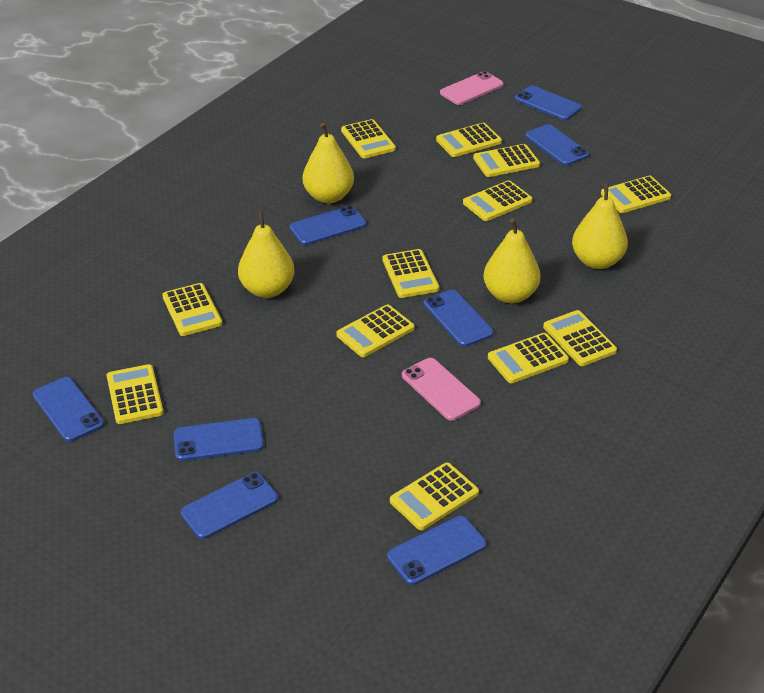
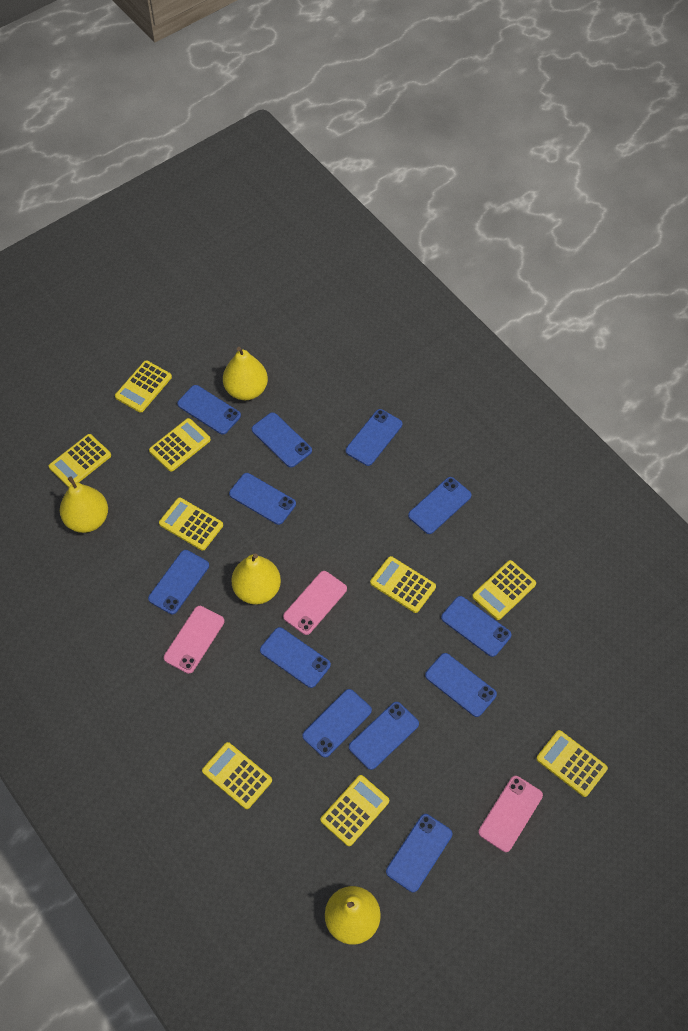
blue phone: [33,377,104,442] [174,418,264,461] [181,472,278,539] [290,206,367,245] [387,516,487,585] [424,290,494,347] [515,86,582,120] [525,124,589,166] = 8 -> [148,550,209,614] [177,385,241,434] [229,473,296,525] [252,412,312,468] [260,627,331,688] [302,689,372,758] [346,409,402,466] [349,702,419,770] [386,814,452,892] [408,477,472,534] [425,653,497,717] [441,596,512,657] = 12
pink phone: [402,358,481,421] [440,71,504,105] = 2 -> [164,606,224,674] [283,571,347,635] [478,776,543,852] = 3
yellow calculator: [107,364,164,424] [162,283,222,336] [336,304,414,357] [341,119,396,158] [382,249,439,298] [390,463,479,530] [436,123,502,157] [463,180,532,221] [473,144,540,177] [488,333,569,383] [543,310,617,366] [601,176,671,213] = 12 -> [49,434,111,487] [115,360,172,413] [149,418,211,472] [159,498,223,551] [202,742,272,809] [320,775,389,846] [370,556,436,613] [472,560,536,620] [536,730,608,797] = 9

